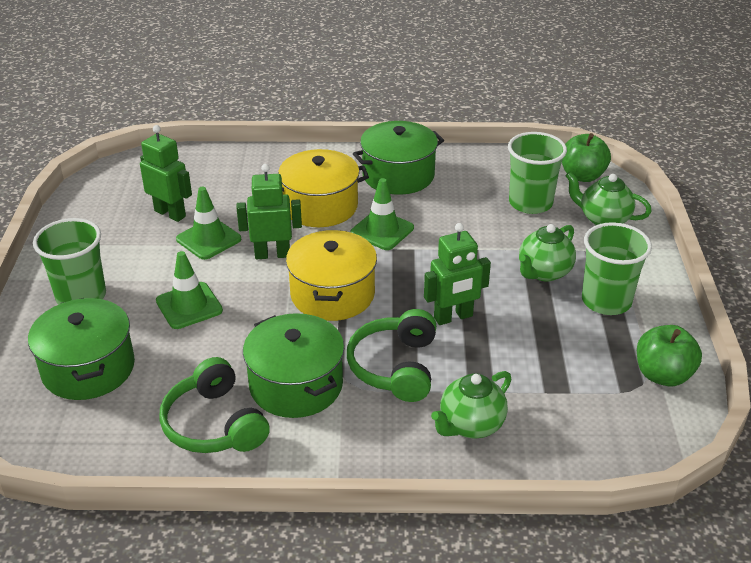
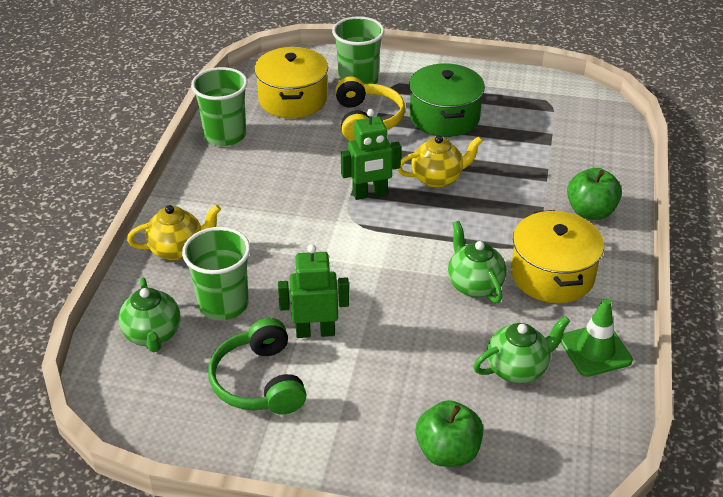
green headphones: [159,357,270,453] [347,309,436,402] = 2 -> [208,318,307,414] = 1
green pot: [28,298,135,400] [243,313,344,418] [353,121,444,195] = 3 -> [409,63,485,137] = 1
green robot: [140,125,192,222] [236,164,302,259] [424,223,491,325] = 3 -> [278,244,349,338] [341,109,401,200] = 2
green traffic cone: [156,251,223,329] [176,187,241,260] [351,178,414,250] = 3 -> [560,298,633,377] = 1
yellow headphones: none = 0 -> [335,77,405,141] = 1
yellow teapot: none = 0 -> [127,205,221,261] [397,135,483,188] = 2

